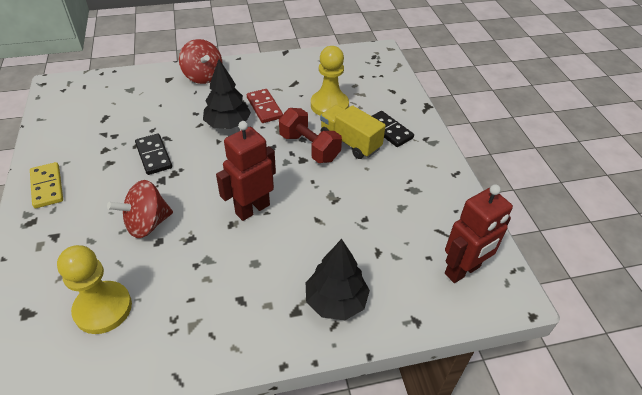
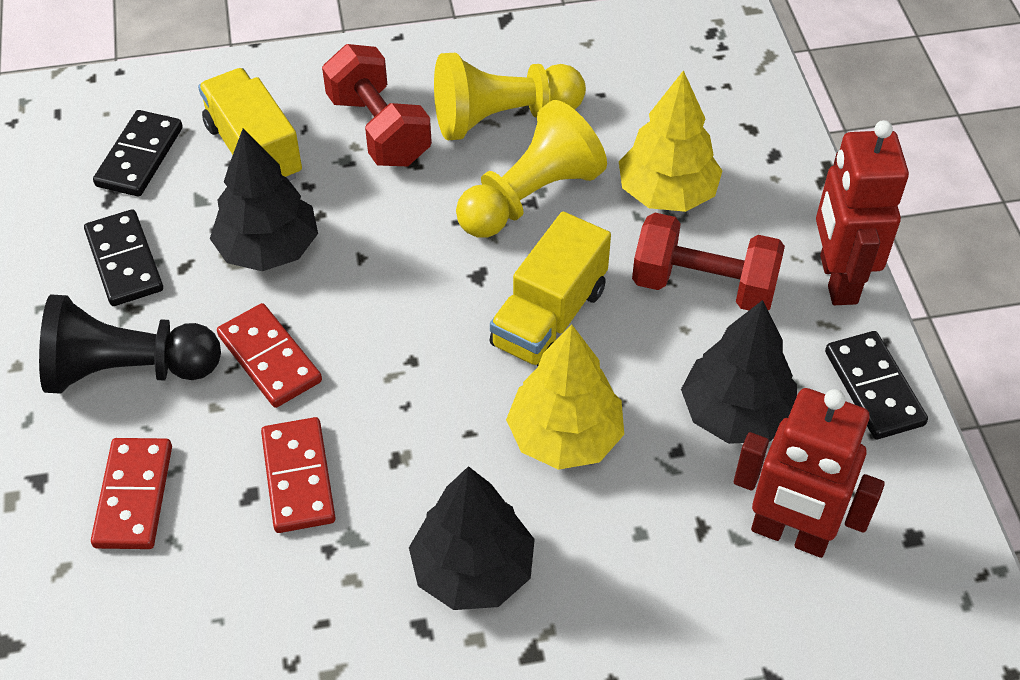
black domino: [135,134,172,175] [372,111,414,147] = 2 -> [84,209,163,306] [93,110,183,197] [825,331,928,439] = 3
black pawn: none = 0 -> [39,295,221,394] = 1
black tree: [203,59,251,129] [306,239,370,320] = 2 -> [210,128,318,271] [409,466,535,610] [681,300,797,444] = 3
red domino: [247,89,283,123] = 1 -> [91,438,172,549] [217,303,322,408] [261,417,336,533] = 3
red dumbbell: [279,108,342,163] = 1 -> [322,44,432,166] [632,213,785,310] = 2
red spinning top: [107,180,173,238] [179,39,222,84] = 2 -> none = 0
yellow domino: [30,162,63,208] = 1 -> none = 0
yellow tree: none = 0 -> [506,324,624,470] [619,70,722,212] = 2
yellow truck: [320,105,386,159] = 1 -> [198,68,302,181] [489,212,611,366] = 2

